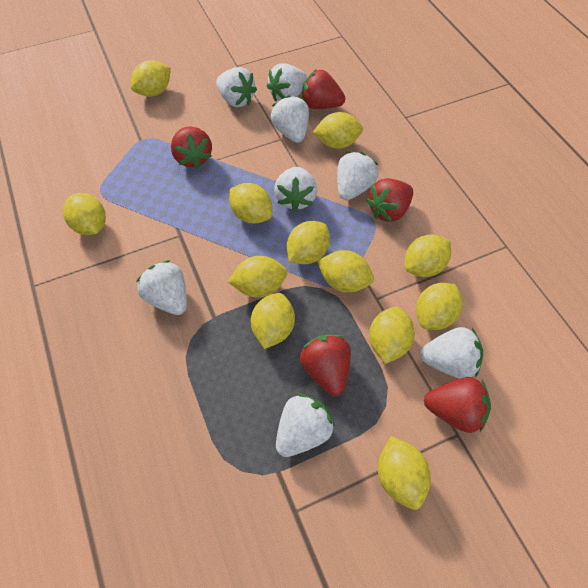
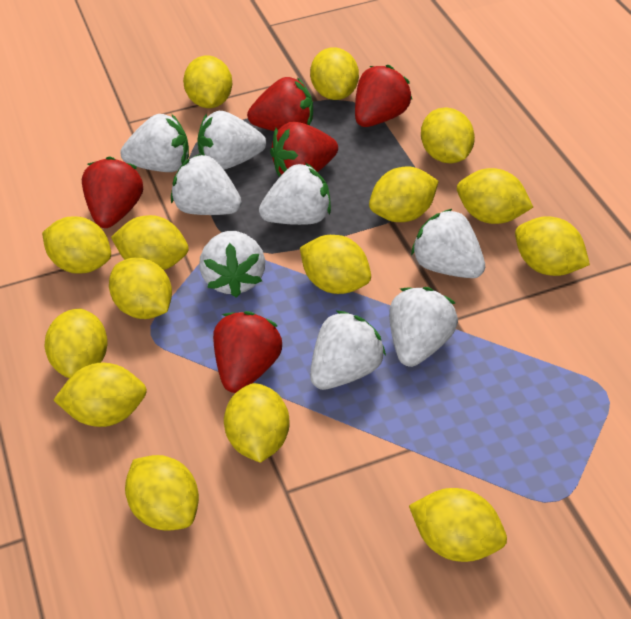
yellow lemon: [63,193,106,235] [131,60,171,97] [228,256,288,298] [229,183,272,224] [251,293,295,349] [287,221,330,264] [313,112,363,149] [317,250,374,292] [369,307,415,364] [378,436,431,510] [405,234,451,277] [416,283,463,330] = 12 -> [42,217,111,274] [45,308,108,378] [54,363,147,427] [109,257,172,319] [111,215,189,270] [125,455,199,531] [183,56,232,108] [224,383,290,463] [300,235,371,294] [310,47,359,100] [369,167,439,222] [409,488,507,562] [421,108,475,163] [457,168,533,224] [515,216,590,276] = 15

